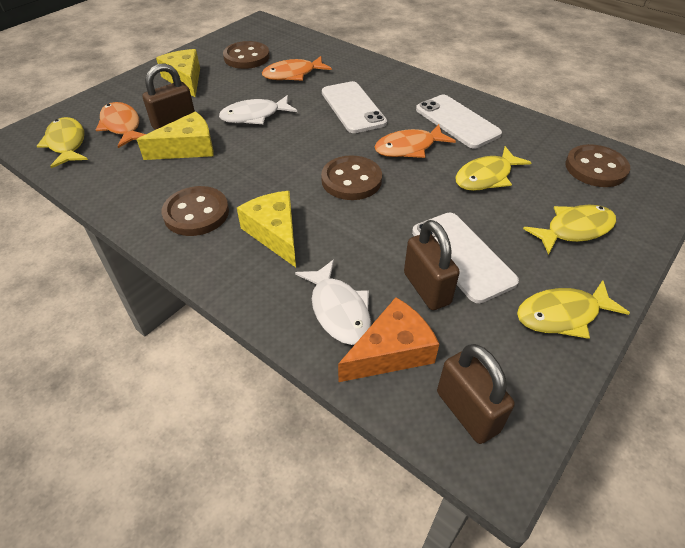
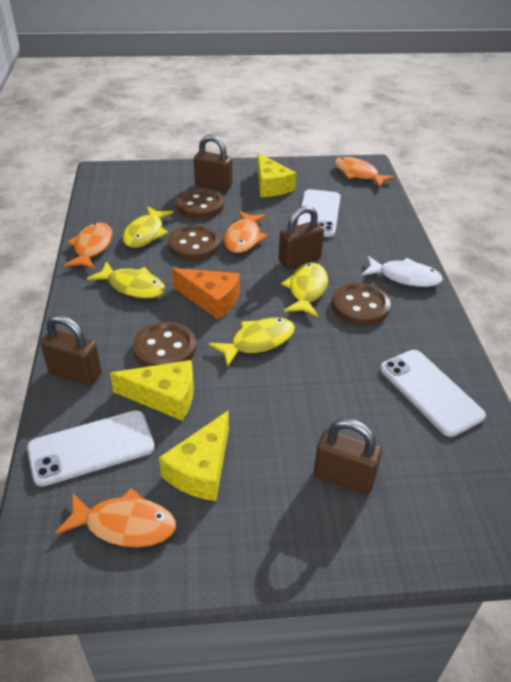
brown padlock: [142,63,195,130] [404,220,460,310] [437,344,515,444] = 3 -> [40,315,102,386] [194,135,232,191] [278,206,324,269] [314,418,382,495] = 4
orange fish: [96,102,146,148] [262,56,332,81] [375,124,456,158] = 3 -> [55,488,176,547] [64,222,112,270] [224,211,268,253] [334,157,395,188] = 4
white fish: [219,95,297,124] [295,259,371,345] = 2 -> [362,256,443,287] = 1

